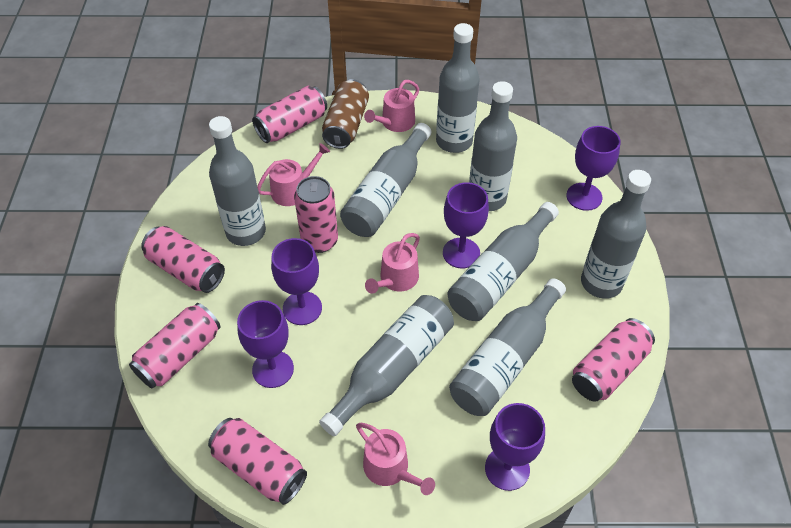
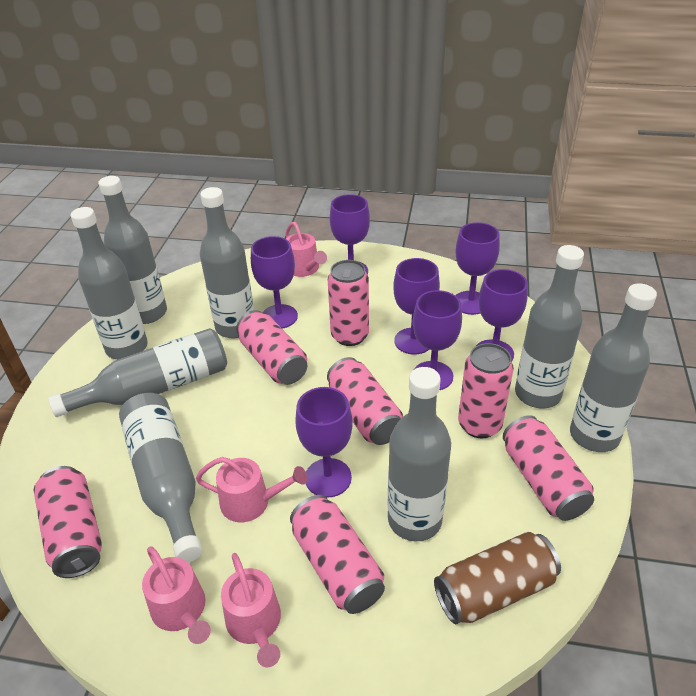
pink can: [129,303,221,388] [141,226,225,293] [208,418,307,505] [252,86,327,143] [294,176,338,253] [572,318,655,402] = 6 -> [34,466,102,578] [236,310,307,385] [290,495,385,614] [327,357,403,445] [328,260,369,346] [458,343,514,438] [503,415,594,521] = 7
purple goblet: [237,300,294,388] [271,238,322,325] [443,182,489,268] [485,403,545,491] [566,126,621,211] = 5 -> [251,236,298,329] [296,387,353,498] [330,194,370,274] [393,258,440,354] [413,290,462,390] [455,222,500,315] [476,269,528,362] = 7

